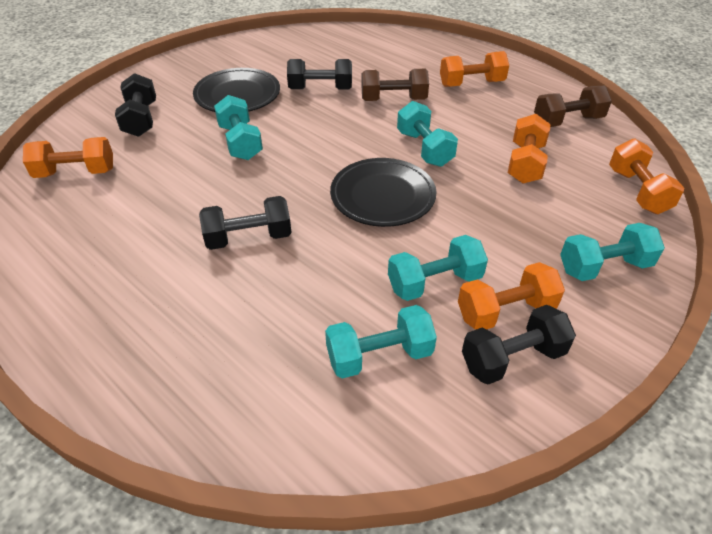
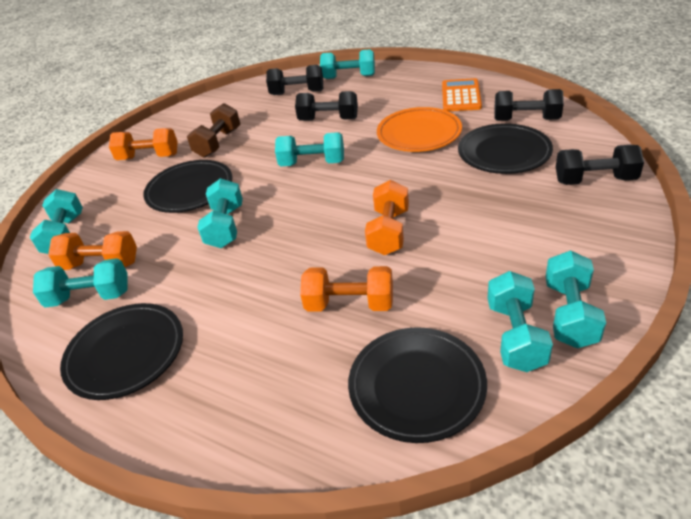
black plate: [193,68,280,112] [330,158,436,227] = 2 -> [60,303,183,400] [143,160,232,213] [348,327,487,443] [458,123,553,174] = 4
brown dumbbell: [361,69,429,101] [534,86,612,127] = 2 -> [187,103,240,158] = 1
orange calculator: none = 0 -> [442,78,482,111] = 1
orange dumbbell: [23,137,113,178] [440,51,509,87] [458,262,565,329] [508,114,551,183] [609,138,684,214] = 5 -> [48,231,137,270] [109,128,178,160] [300,266,393,311] [365,180,409,255] = 4
orange plate: none = 0 -> [377,107,462,152] = 1
turquoise dumbbell: [214,95,263,160] [325,305,437,379] [388,235,488,301] [397,101,458,167] [560,223,665,281] = 5 -> [30,189,83,254] [33,258,128,308] [197,178,243,248] [275,132,344,166] [320,49,375,79] [487,271,553,372] [545,251,606,348] = 7

